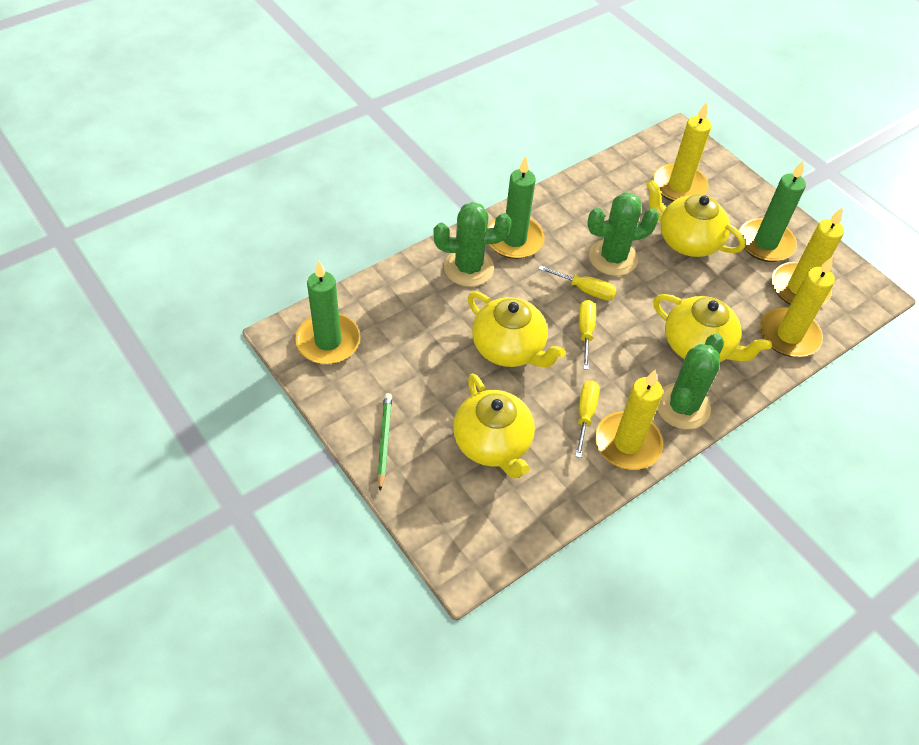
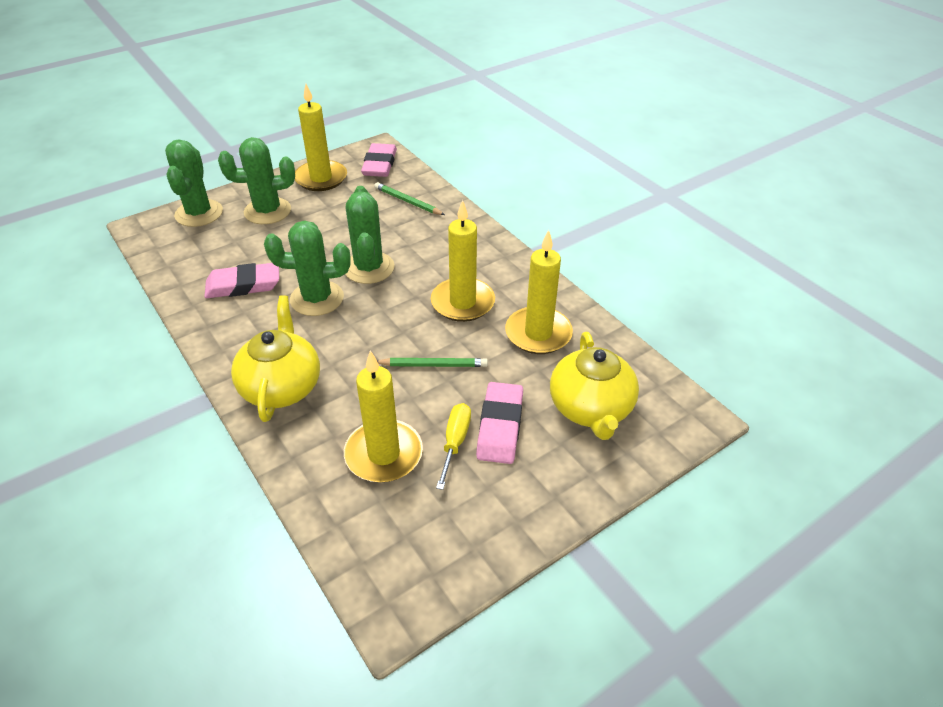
green cactus: [434,202,511,287] [587,192,659,276] [657,334,724,429] = 3 -> [165,139,223,227] [218,137,295,224] [264,221,351,316] [345,186,395,284] = 4
green candle: [295,261,360,364] [487,156,544,259] [739,161,806,262] = 3 -> none = 0
green pencil: [377,393,392,491] = 1 -> [374,182,445,215] [377,358,488,367] = 2
pink eraser: none = 0 -> [204,263,279,298] [361,143,397,177] [476,382,523,464] = 3
yellow screwdriver: [539,265,617,300] [575,381,600,458] [579,300,596,370] = 3 -> [436,403,471,490] = 1
yellow teapot: [453,373,535,479] [467,291,565,367] [646,180,745,257] [653,294,772,362] = 4 -> [231,295,320,422] [550,332,639,440] = 2

